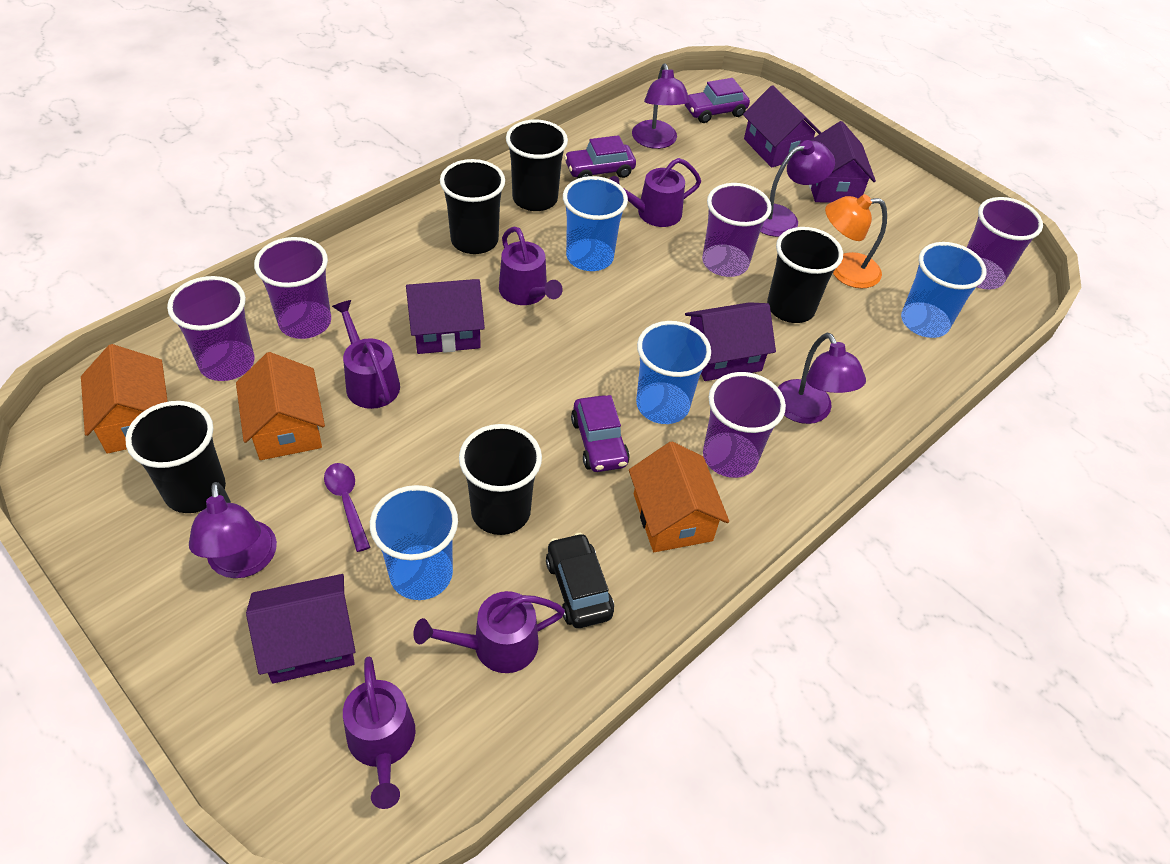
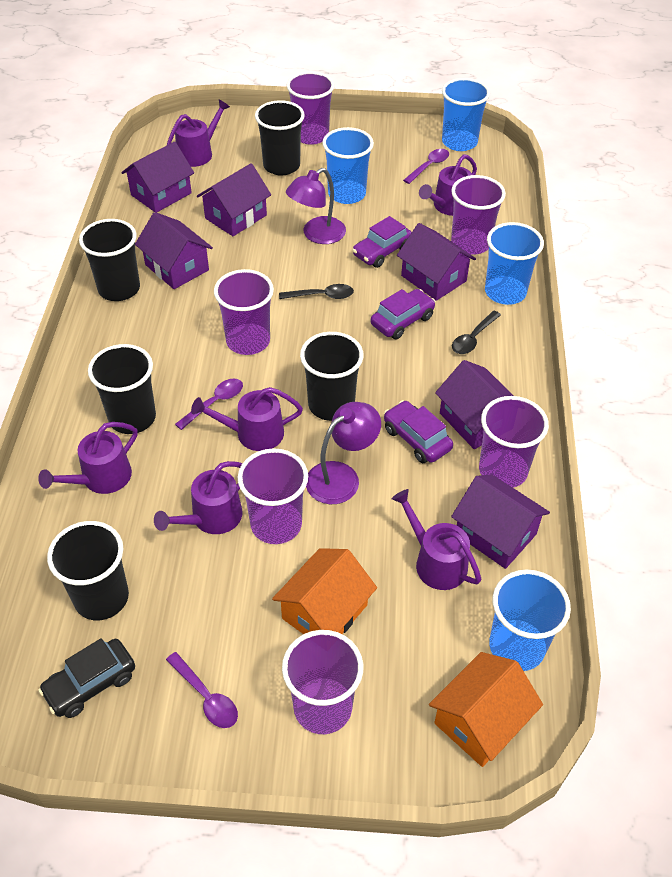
black spoon: none = 0 -> [279,284,354,299] [452,311,501,354] = 2
orange house: [81,344,168,454] [236,352,325,460] [629,441,729,552] = 3 -> [272,548,377,634] [429,652,543,767] = 2
orange lamp: [825,194,887,289] = 1 -> none = 0
purple cup: [167,276,255,381] [254,237,331,339] [702,183,772,277] [703,372,786,478] [967,197,1043,289] = 5 -> [214,269,274,355] [238,448,308,544] [282,630,363,734] [287,71,334,145] [451,175,506,255] [479,396,549,488] = 6
purple house: [246,574,355,683] [406,279,485,354] [685,302,776,381] [743,85,821,168] [809,121,876,203] = 5 -> [121,142,194,212] [135,212,213,289] [197,163,271,236] [397,223,476,301] [435,360,514,449] [451,475,550,569] = 6
purple lamp: [189,482,277,578] [632,64,690,149] [760,140,835,237] [778,333,866,424] = 4 -> [286,168,346,244] [306,402,381,504] = 2
purple spoon: [324,463,370,552] = 1 -> [166,652,238,728] [175,379,243,430] [403,149,449,184] = 3
purple watering can: [332,300,400,409] [343,656,415,809] [413,591,565,673] [499,226,563,305] [610,158,701,227] = 5 -> [38,422,137,494] [154,461,243,534] [167,100,230,167] [191,387,303,451] [392,489,481,590] [419,154,477,216] = 6

